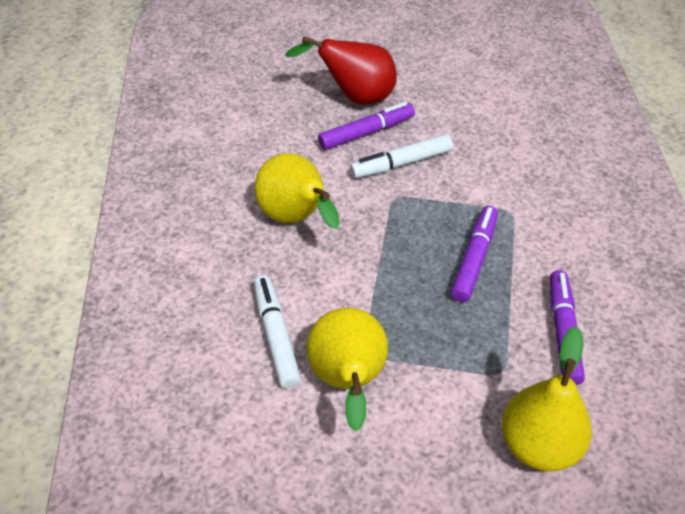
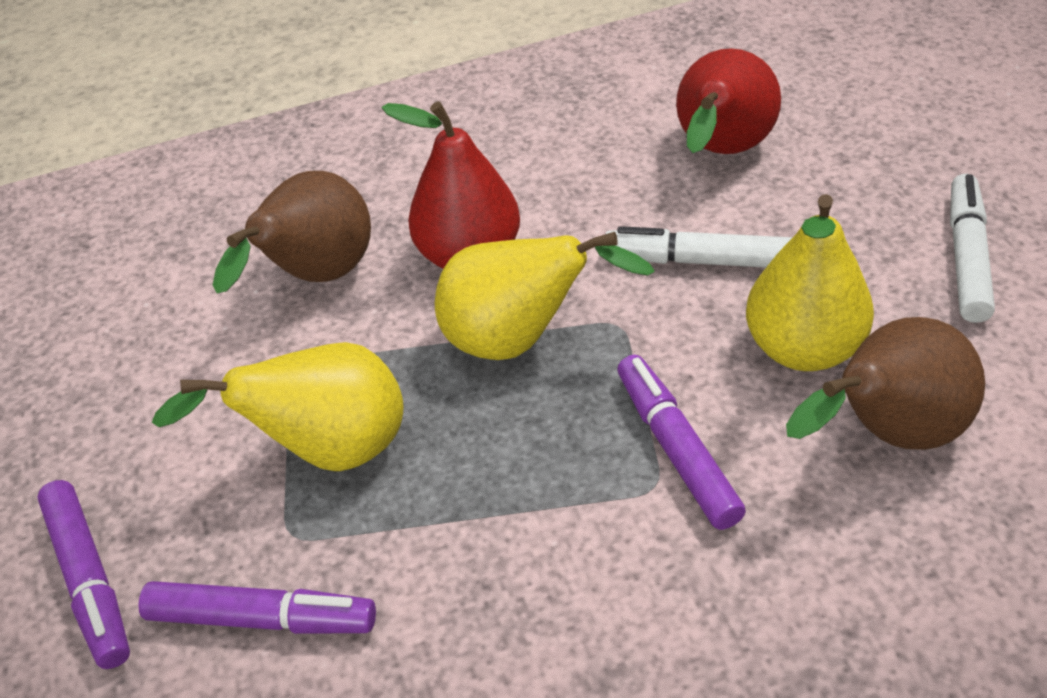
brown pear: none = 0 -> [213,171,371,294] [786,317,985,450] = 2
red pear: [285,36,397,104] = 1 -> [382,101,520,269] [676,48,781,154] = 2

